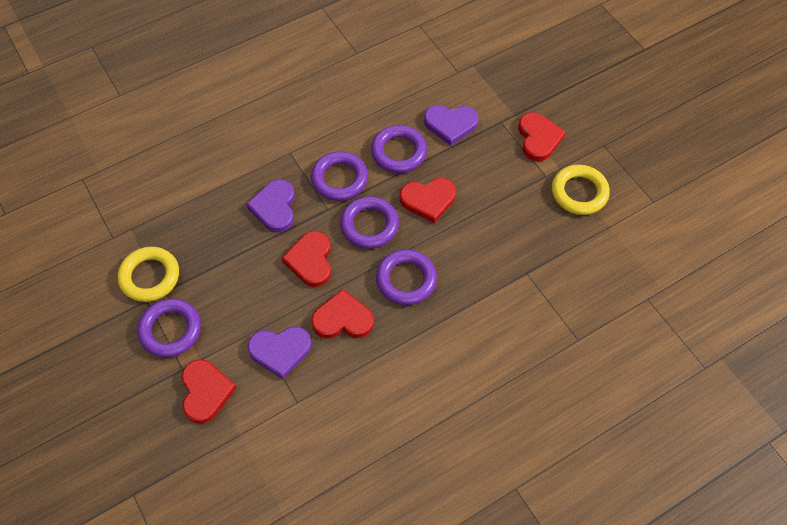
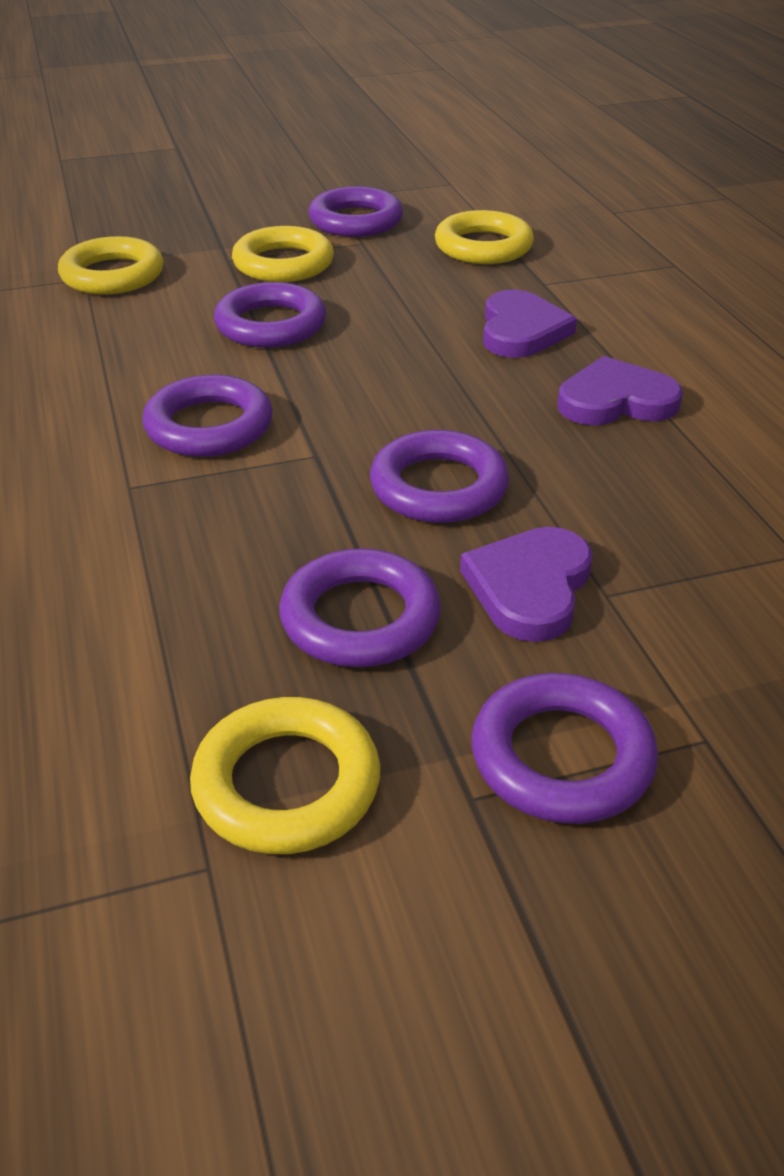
purple ring: [137,299,201,357] [311,151,368,201] [340,196,399,249] [371,125,427,173] [376,249,437,305] = 5 -> [142,375,273,457] [214,282,326,348] [279,548,441,667] [308,186,403,237] [370,430,509,523] [471,673,658,824] = 6
red heart: [182,359,237,423] [282,231,331,287] [311,289,374,339] [400,178,456,223] [518,112,566,161] = 5 -> none = 0
yellow ring: [118,247,179,302] [552,165,610,215] = 2 -> [58,236,164,295] [190,697,380,854] [232,226,334,282] [435,210,534,264] = 4

